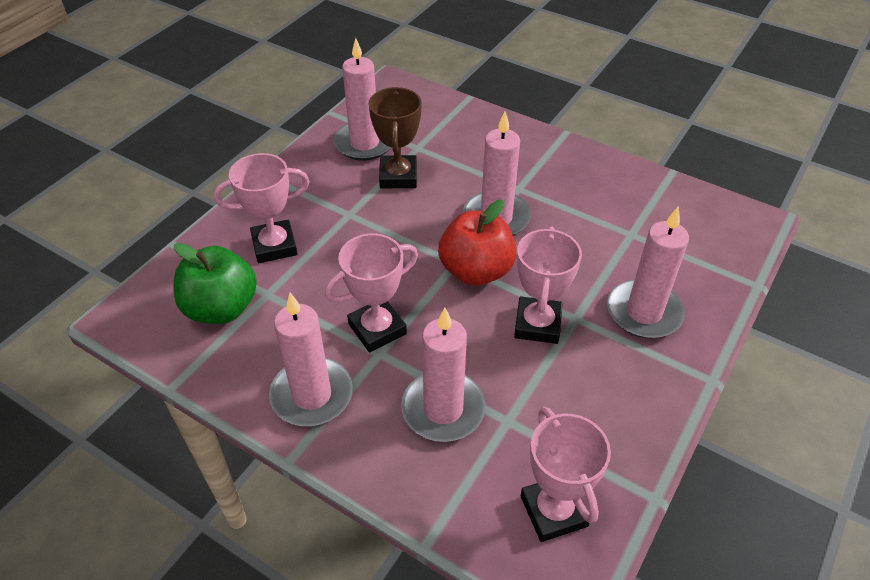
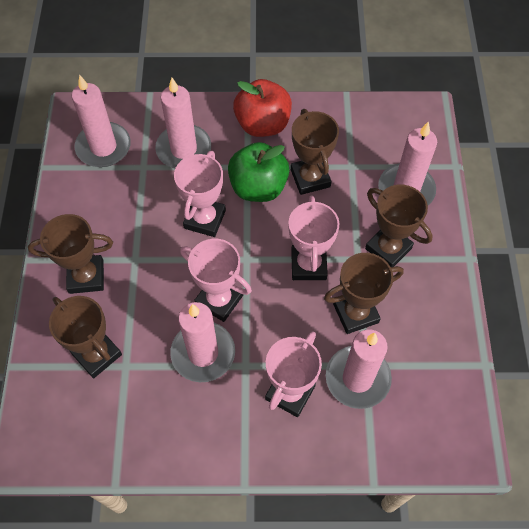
brown trophy: [369,87,422,188] = 1 -> [28,214,113,294] [49,296,122,378] [291,109,339,195] [324,253,404,334] [365,185,433,267] = 5

